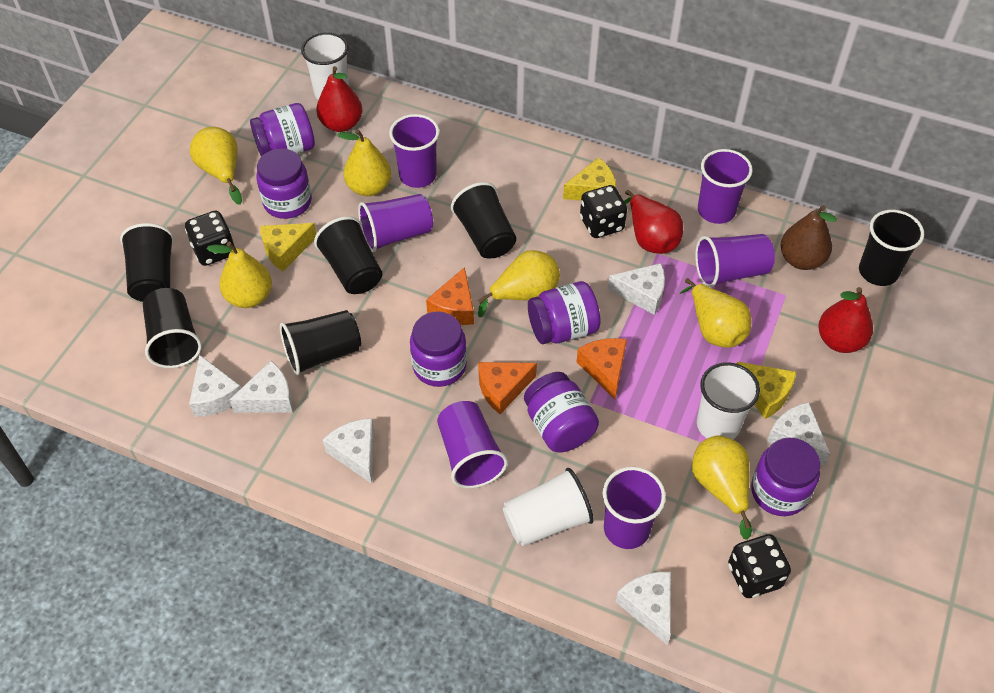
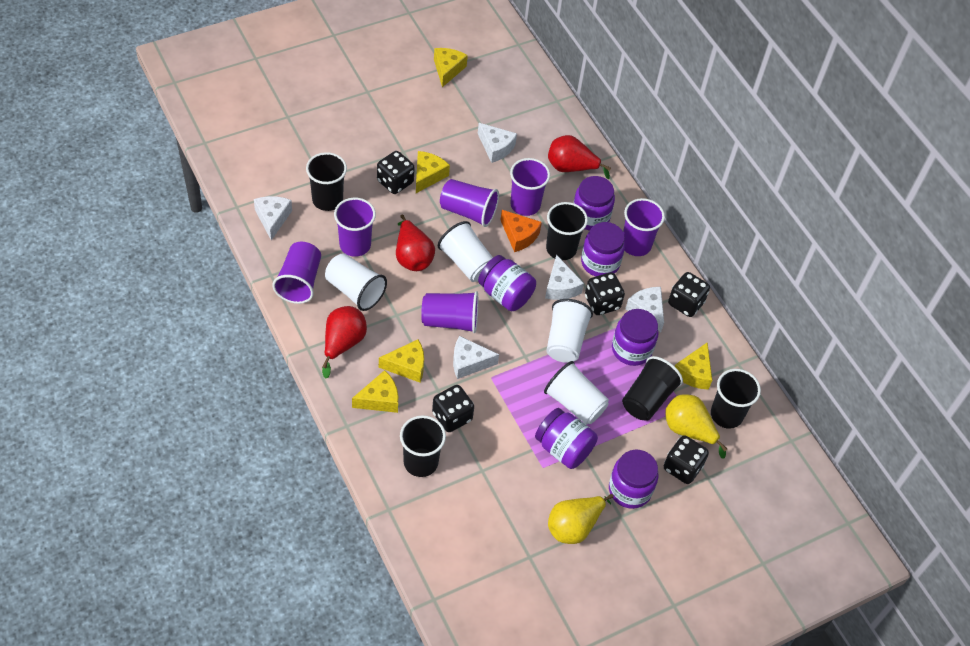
black cup: [120,223,174,302] [143,288,202,368] [280,310,361,375] [314,216,382,294] [451,182,516,258] [859,210,924,286] = 6 -> [306,152,347,211] [400,415,446,477] [546,202,588,260] [622,356,683,421] [711,369,761,429] = 5
black dice: [185,211,234,266] [580,185,627,238] [728,534,791,598] = 3 -> [377,151,415,194] [432,385,474,432] [585,273,625,315] [664,435,709,484] [668,272,710,317] = 5
brown pear: [780,205,837,270] = 1 -> none = 0
orange cheese: [426,267,474,325] [478,362,537,414] [577,338,627,399] = 3 -> [501,210,542,252] = 1
white cheese: [189,354,241,417] [229,361,293,413] [323,418,374,484] [607,263,665,315] [616,572,671,645] [767,402,830,466] = 6 -> [254,196,292,240] [453,336,499,379] [478,123,517,163] [545,255,584,300] [625,287,664,332] = 5
white cup: [301,32,349,100] [503,468,594,546] [697,362,760,439] = 3 -> [325,253,387,311] [438,221,493,282] [544,361,609,425] [546,299,593,363] = 4
yellow cheese: [260,223,316,271] [563,157,616,201] [737,361,796,419] = 3 -> [352,370,398,413] [379,339,424,383] [416,151,450,193] [434,48,468,87] [675,342,712,390] = 5
yellow pear: [190,127,242,205] [206,242,272,308] [337,129,391,196] [478,250,560,317] [680,278,751,348] [692,436,752,540] = 6 -> [548,494,614,544] [665,395,727,459] = 2

